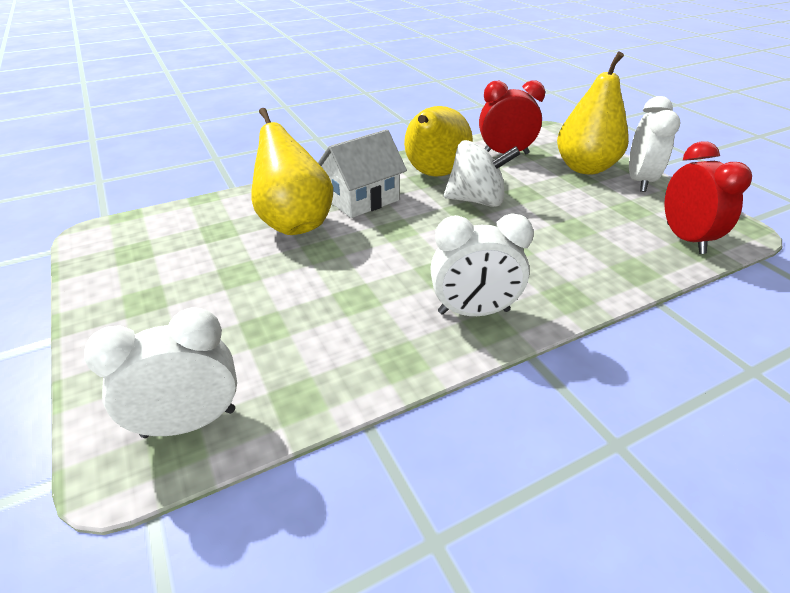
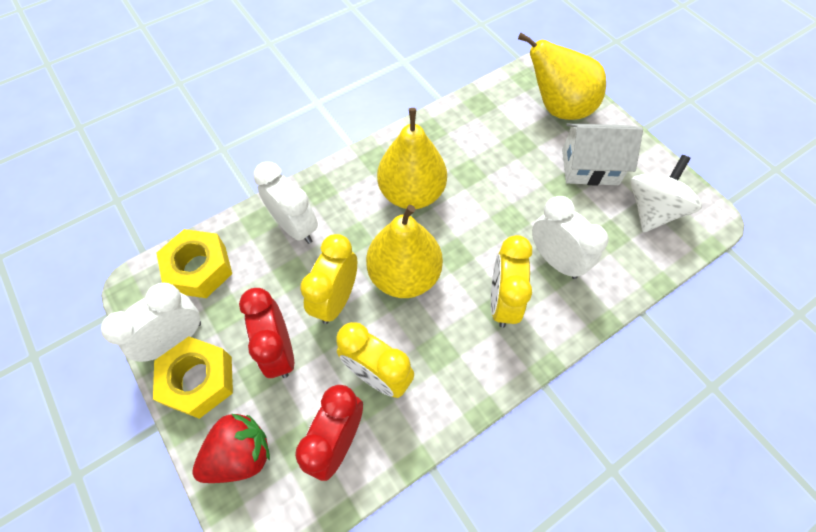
red strawberry: none = 0 -> [193,414,270,483] = 1
yellow clock: none = 0 -> [300,234,357,324] [336,322,414,398] [491,235,532,328] = 3
yellow nut: none = 0 -> [153,337,233,419] [157,229,232,298] = 2

